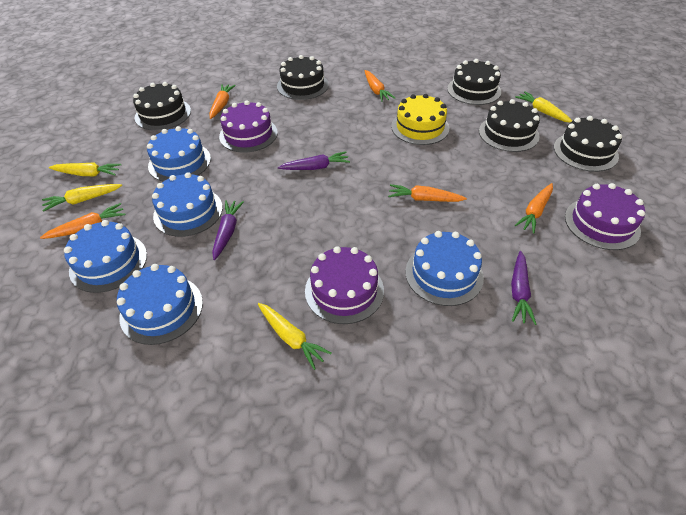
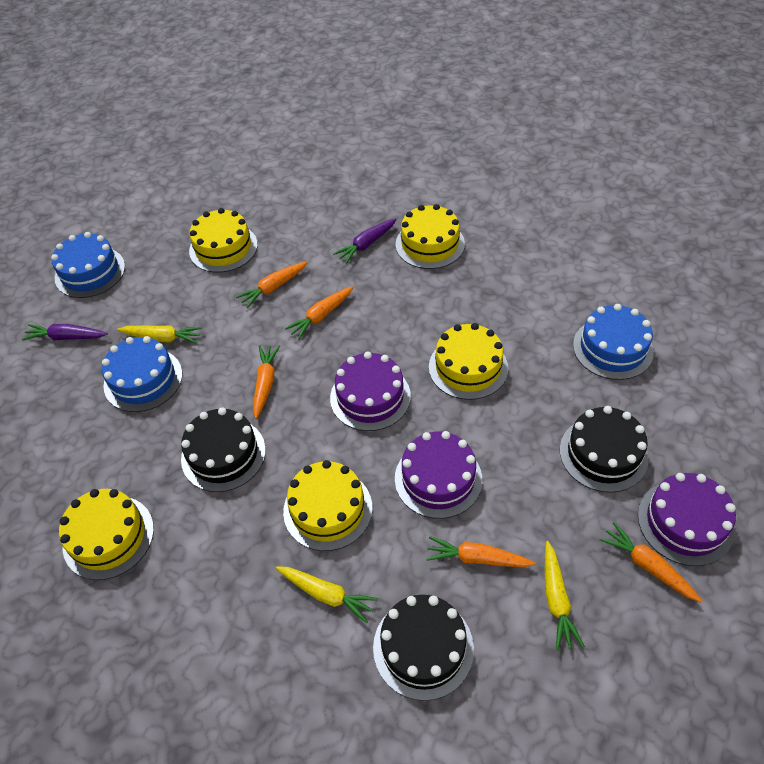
black cake: [133,82,191,130] [277,55,329,100] [447,59,501,105] [479,99,540,152] [554,116,622,172] = 5 -> [181,407,266,492] [373,595,474,701] [560,406,649,493] = 3
blue cake: [64,220,147,293] [117,264,203,345] [147,126,211,181] [152,172,223,237] [405,231,484,306] = 5 -> [51,232,125,298] [102,336,182,412] [573,304,654,380] = 3
purple carrot: [212,200,244,260] [278,151,350,170] [511,251,537,325] = 3 -> [22,324,108,341] [333,218,397,264] = 2
yellow cake: [391,94,449,145] = 1 -> [59,489,154,580] [189,208,258,273] [283,460,372,551] [395,204,465,269] [429,323,508,400] = 5
yellow carrot: [42,184,122,212] [49,162,121,176] [258,303,332,370] [515,91,572,123] = 4 -> [117,325,202,344] [276,566,378,623] [545,541,585,650] = 3

